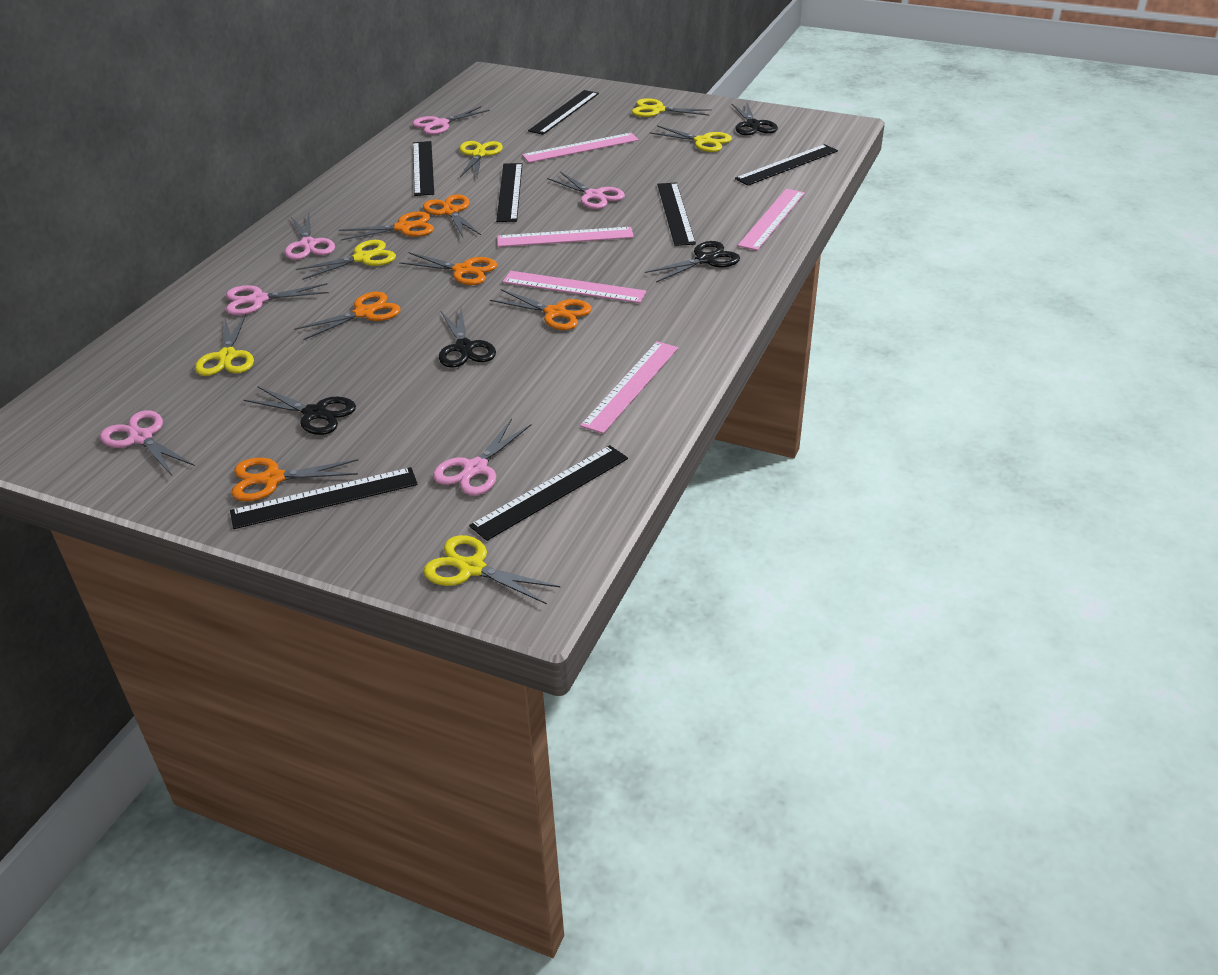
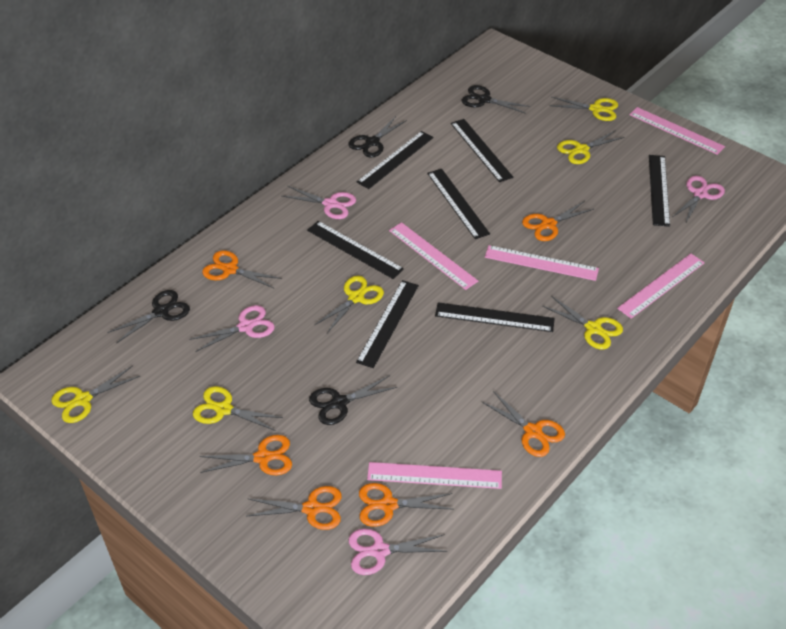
pink scissors: [100,410,195,475] [226,283,329,315] [284,214,335,260] [412,106,490,135] [433,419,532,496] [547,172,625,209] = 6 -> [189,305,275,352] [282,186,356,219] [348,529,448,575] [671,176,725,224] = 4

